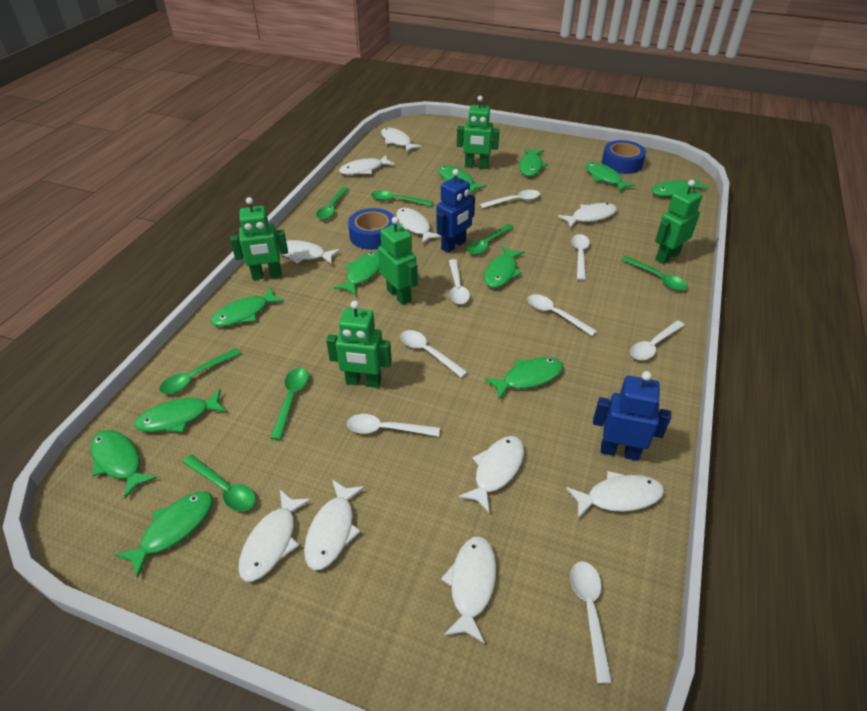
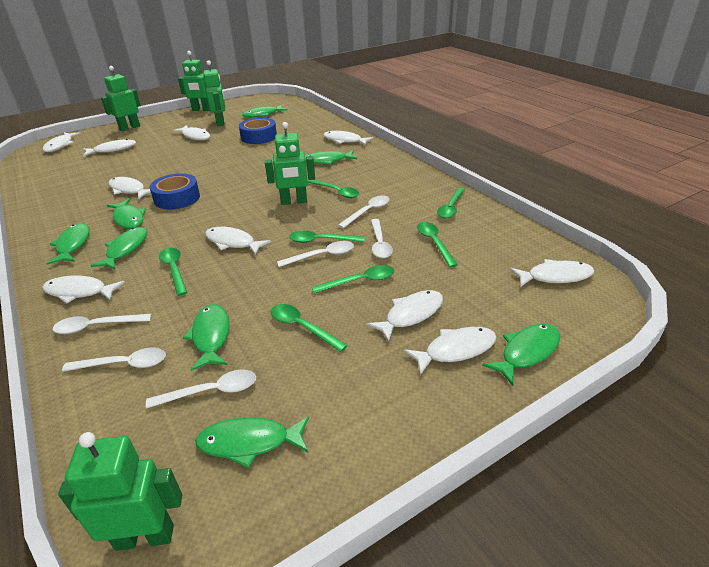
blue robot: [436,169,475,253] [593,371,671,461] = 2 -> none = 0
green fish: [90,430,158,498] [115,492,213,578] [134,389,226,432] [211,288,284,327] [333,251,379,296] [438,165,487,194] [484,246,525,288] [484,357,564,400] [519,148,548,176] [585,162,635,192] [651,178,709,197] = 11 -> [46,223,90,265] [90,227,147,269] [107,199,146,229] [183,304,229,371] [195,416,309,468] [242,105,288,117] [305,150,357,165] [482,324,560,386] = 8
white spoon: [347,414,440,436] [400,330,467,378] [449,259,470,304] [480,190,540,208] [528,294,597,336] [570,561,612,684] [571,234,590,281] [630,320,685,360] = 8 -> [53,314,152,334] [62,348,166,372] [146,369,256,409] [277,241,354,267] [338,195,390,228] [371,219,393,258] = 6

